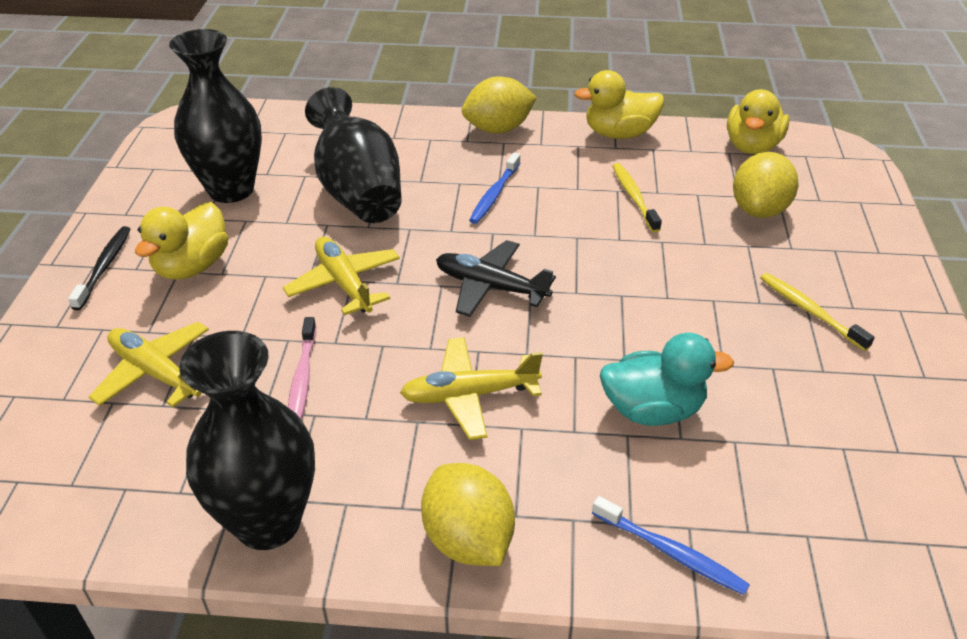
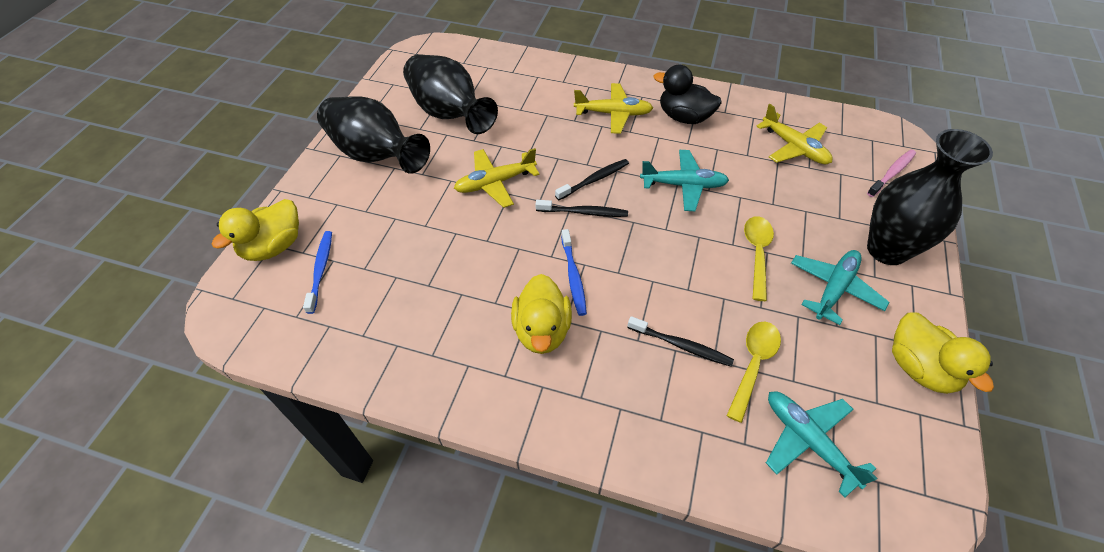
black duck: none = 0 -> [653,65,722,124] = 1
black plane: [436,240,556,317] = 1 -> none = 0
black toothbrush: [68,226,131,310] = 1 -> [536,200,628,217] [555,159,629,200] [627,316,734,367] = 3
turquoise duck: [600,333,734,426] = 1 -> none = 0
turquoise plane: none = 0 -> [640,150,729,211] [766,391,877,498] [791,250,889,325] = 3
yellow lemon: [421,463,515,566] [462,76,537,134] [733,152,799,218] = 3 -> none = 0
yellow spoon: none = 0 -> [726,321,781,423] [744,216,774,301] = 2
yellow toothbrush: [612,163,662,233] [760,273,875,351] = 2 -> none = 0

